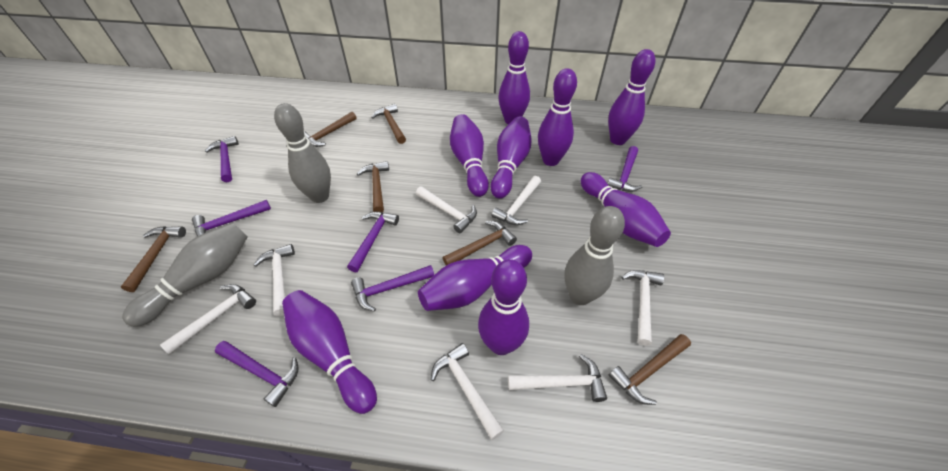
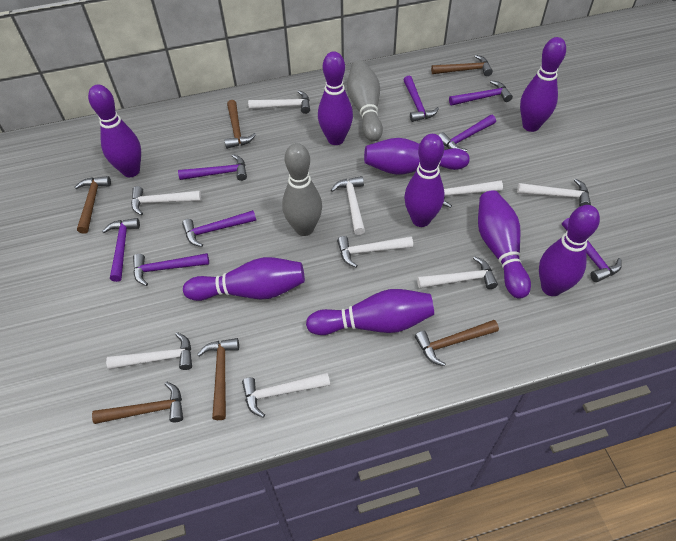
grey bowling pin: [122,223,248,327] [274,103,331,203] [564,206,625,305] = 3 -> [282,143,322,236] [347,60,383,142] = 2
purple hammer: [192,200,271,237] [205,136,239,182] [215,341,298,407] [347,212,399,273] [351,265,434,311] [607,146,642,192] = 6 -> [102,218,140,282] [133,253,209,286] [178,154,247,181] [182,210,256,247] [404,76,439,122] [438,115,496,152] [449,80,513,106] [562,218,622,282] = 8
white hammer: [160,284,256,354] [253,244,295,316] [416,186,477,233] [431,343,504,440] [492,176,541,225] [508,354,607,402] [621,270,664,346] = 7 -> [106,332,192,370] [131,186,201,215] [242,373,330,418] [248,90,310,114] [331,176,365,235] [337,236,413,268] [417,256,498,289] [443,180,503,208] [517,179,591,206] = 9

